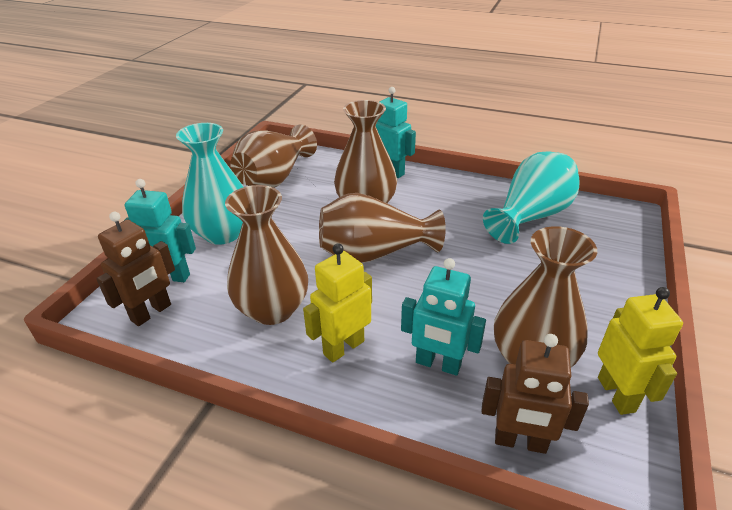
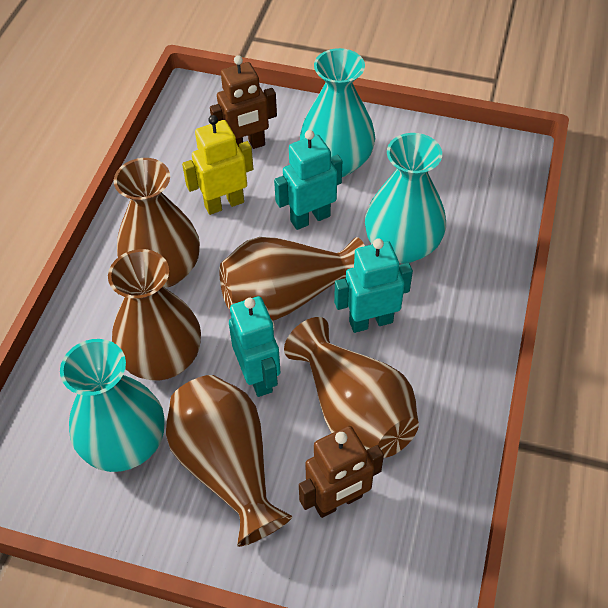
turquoise vase: [176,123,243,245] [483,151,580,244] = 2 -> [60,339,164,472] [300,48,375,177] [365,133,446,264] = 3
yellow robot: [303,243,372,363] [598,287,683,415] = 2 -> [182,115,253,215] = 1

